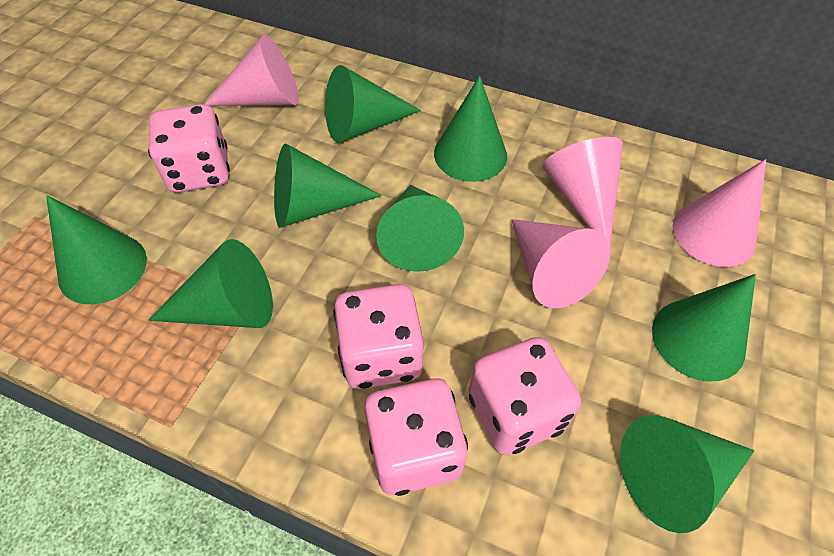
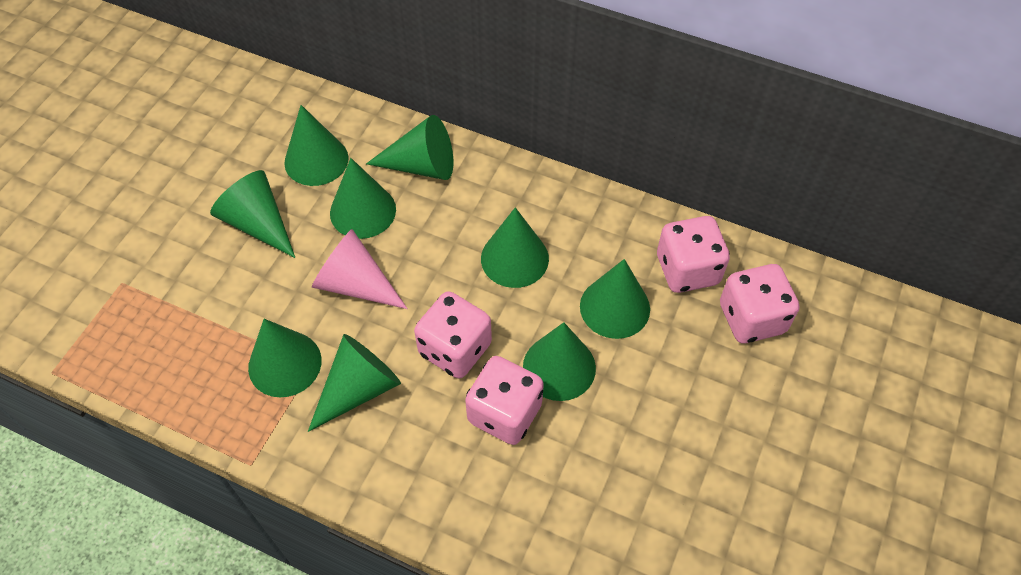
green cone: [46,195,147,304] [148,239,273,328] [274,144,382,227] [325,65,421,143] [376,185,464,272] [434,76,507,182] [620,415,754,533] [652,274,756,382] = 8 -> [210,170,295,258] [248,319,321,397] [284,105,349,186] [308,334,401,432] [330,158,396,239] [366,115,453,180] [481,207,549,288] [523,322,596,401] [580,259,650,339] = 9
pink cone: [205,35,299,106] [511,219,610,308] [543,137,623,246] [673,159,766,267] = 4 -> [312,229,408,309] = 1

